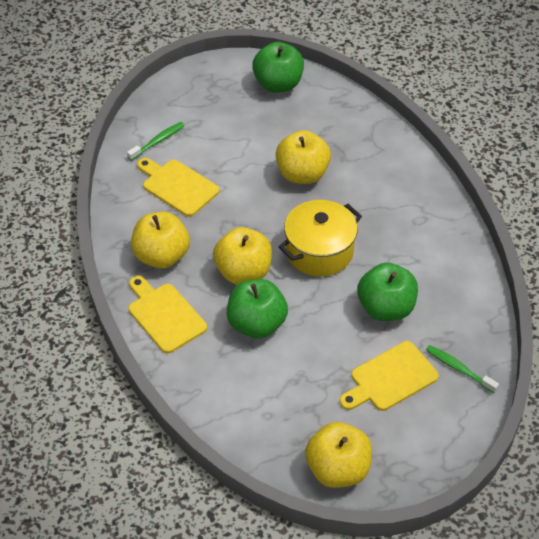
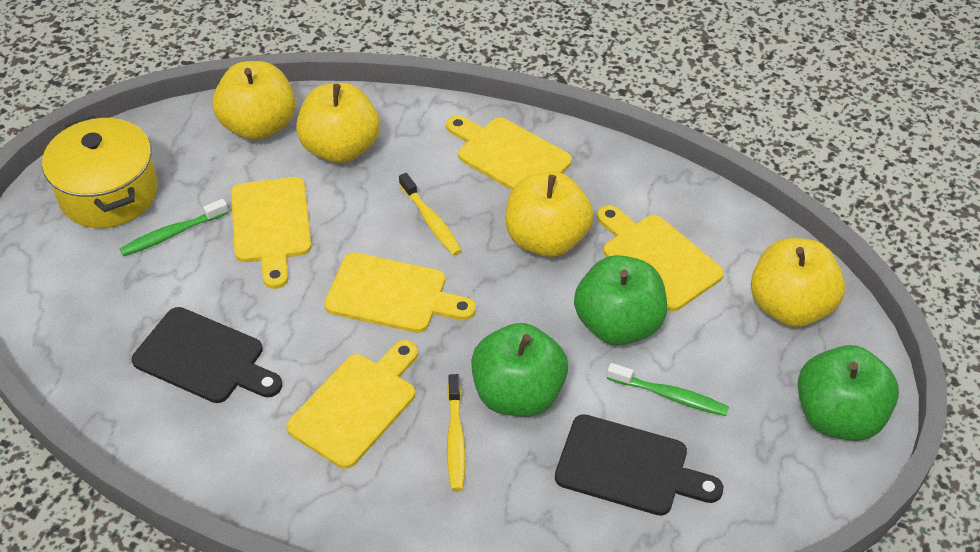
black cutting board: none = 0 -> [132,307,282,403] [555,414,723,516] = 2
yellow cutting board: [128,276,207,353] [137,158,220,217] [340,341,439,411] = 3 -> [231,177,312,289] [286,340,418,469] [324,252,476,333] [446,115,572,190] [597,205,724,311] = 5
yellow toothbrush: none = 0 -> [399,173,462,256] [447,374,466,491] = 2

